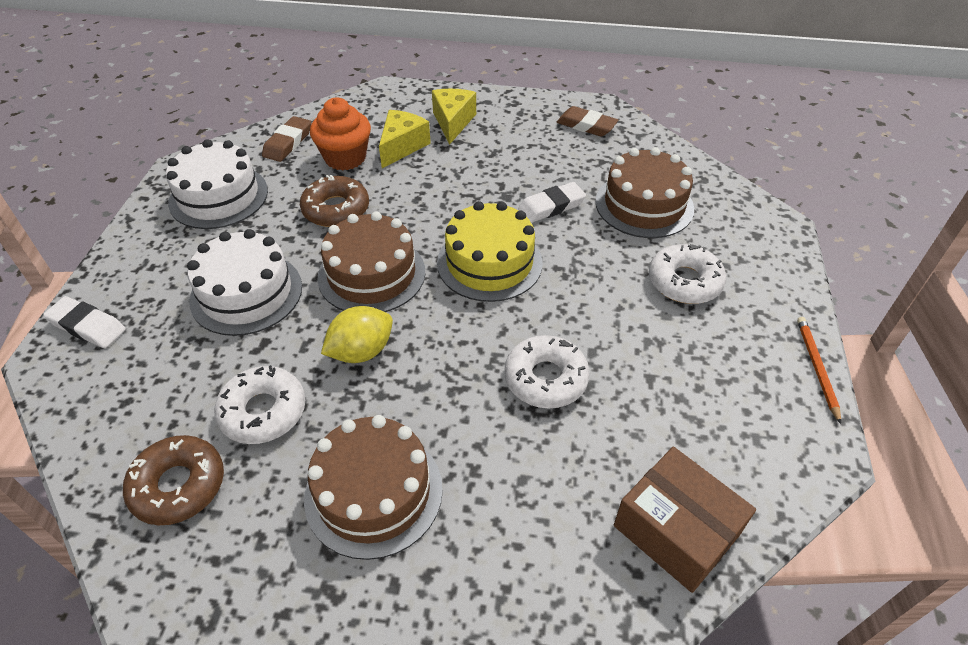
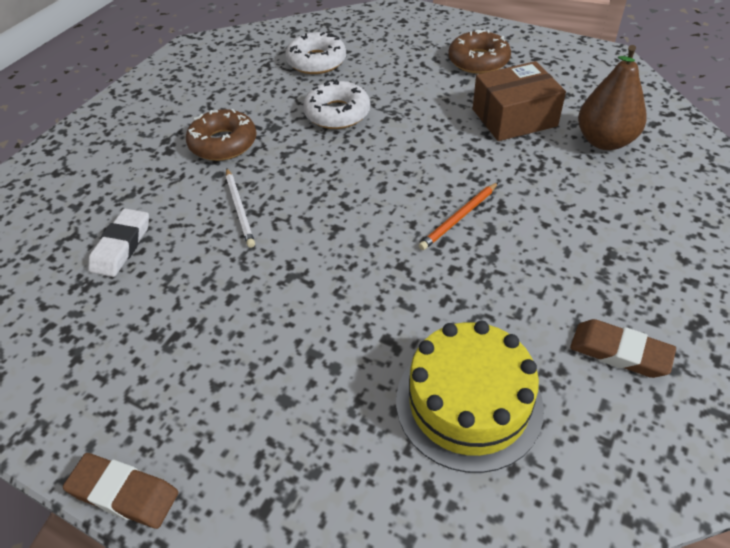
brown cake: [304,415,443,560] [317,211,425,312] [595,147,694,238] = 3 -> none = 0
brown pear: none = 0 -> [578,45,646,150] = 1
orange cupcake: [310,97,371,171] = 1 -> none = 0
white cake: [166,139,268,229] [187,229,302,336] = 2 -> none = 0
white donut: [214,365,305,444] [504,335,590,408] [649,244,726,304] = 3 -> [285,32,346,74] [303,79,370,129] = 2
white eraser: [43,296,126,348] [518,182,586,223] = 2 -> [88,208,149,277] = 1
white pencil: none = 0 -> [226,168,255,248] = 1
yellow cheese: [379,110,431,168] [432,89,476,145] = 2 -> none = 0
yellow lemon: [321,306,393,363] = 1 -> none = 0

